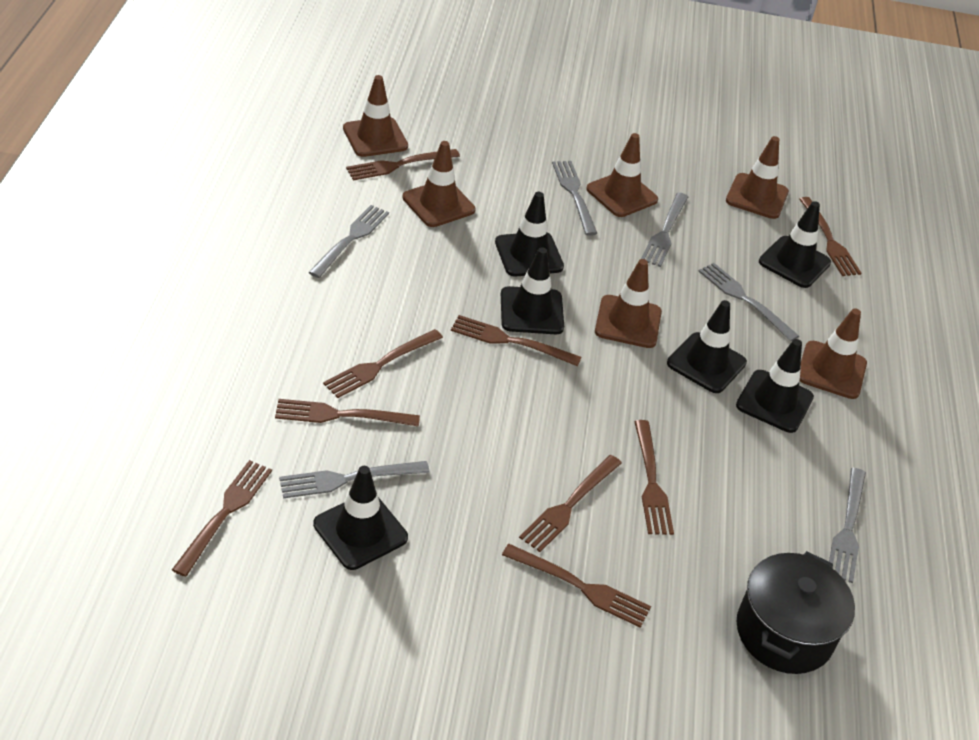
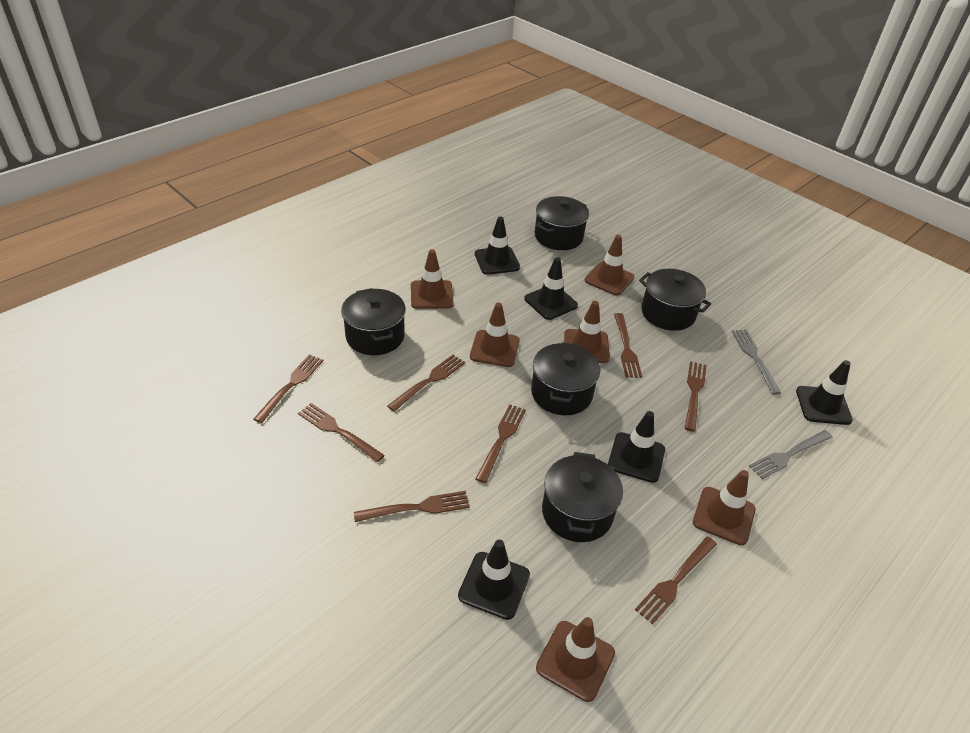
black pot: [736,551,855,674] = 1 -> [341,288,406,355] [531,342,600,415] [535,196,589,250] [542,452,623,542] [639,269,711,331] = 5
black traffic cone: [313,466,408,570] [495,192,564,276] [501,247,564,334] [667,300,747,393] [736,339,814,433] [759,201,831,288] = 6 -> [458,540,530,620] [475,216,520,275] [524,257,578,320] [608,411,665,483] [796,360,853,425] = 5
brown fork: [172,460,272,577] [275,399,420,427] [323,329,443,398] [346,149,460,180] [451,315,581,366] [502,544,651,628] [519,455,622,552] [634,420,674,535] [799,197,861,276] = 9 -> [253,354,324,423] [298,403,385,462] [354,491,470,522] [387,355,465,412] [476,404,526,483] [614,313,642,378] [635,536,717,624] [684,361,707,432] = 8
grey fork: [279,461,430,499] [308,205,389,278] [552,161,598,236] [641,193,688,267] [698,263,799,342] [829,468,866,583] = 6 -> [731,330,781,395] [749,430,832,479] = 2

